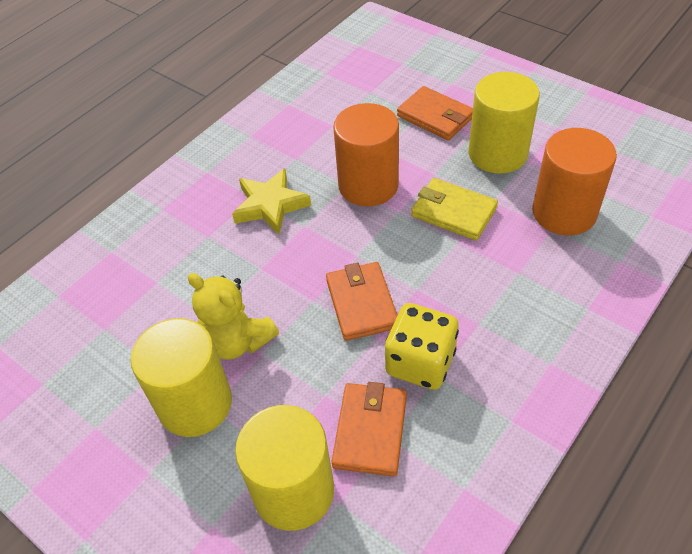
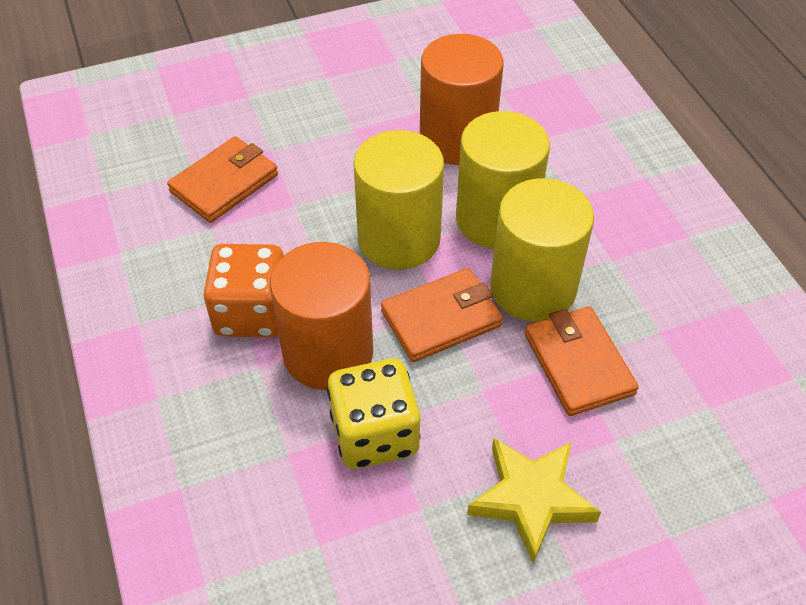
orange dice: none = 0 -> [204,244,284,337] = 1
yellow teddy bear: [188,273,279,360] = 1 -> none = 0
yellow wallet: [411,178,498,241] = 1 -> none = 0

